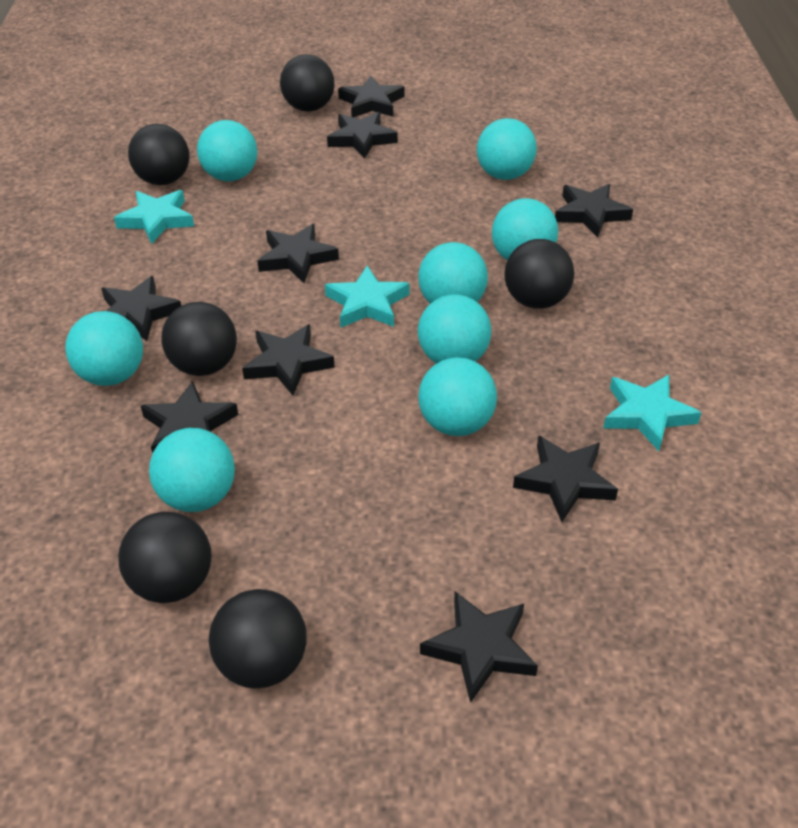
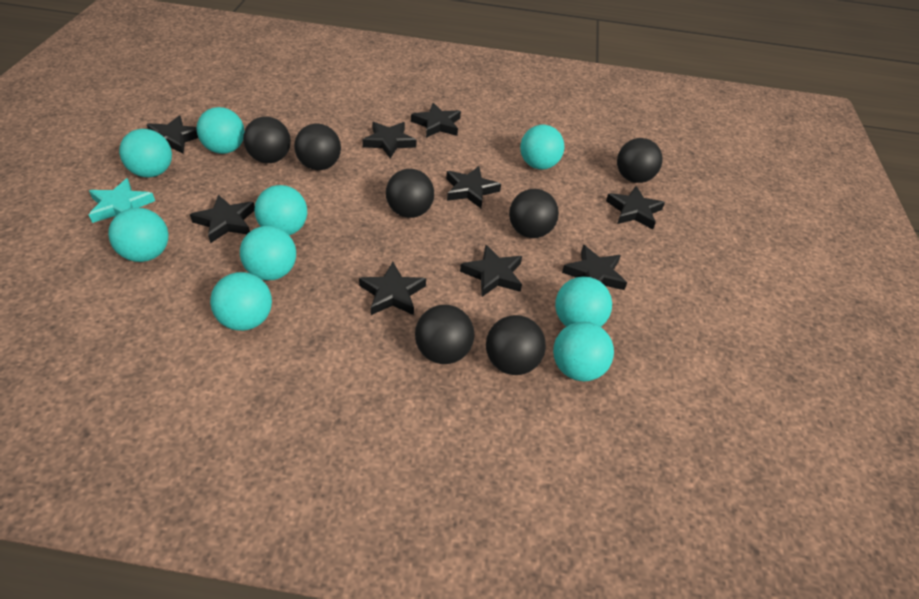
black ball: [119,512,212,603] [128,124,189,185] [162,302,237,376] [209,589,307,689] [280,54,335,112] [504,239,574,309] = 6 -> [243,117,291,163] [294,124,341,170] [386,169,434,218] [415,305,474,364] [486,315,546,375] [509,189,559,238] [617,138,663,183] = 7
turquoise ball: [65,311,143,386] [149,428,235,512] [197,120,257,182] [418,242,488,304] [418,294,491,364] [418,357,497,436] [477,118,537,180] [492,198,558,260] = 8 -> [108,208,168,262] [119,129,172,178] [197,107,245,154] [210,272,272,331] [240,226,296,280] [255,185,307,235] [520,125,564,169] [553,322,614,381] [555,276,612,327] = 9
turquoise star: [114,190,194,244] [325,266,409,328] [603,375,701,451] = 3 -> [89,178,155,223] = 1

